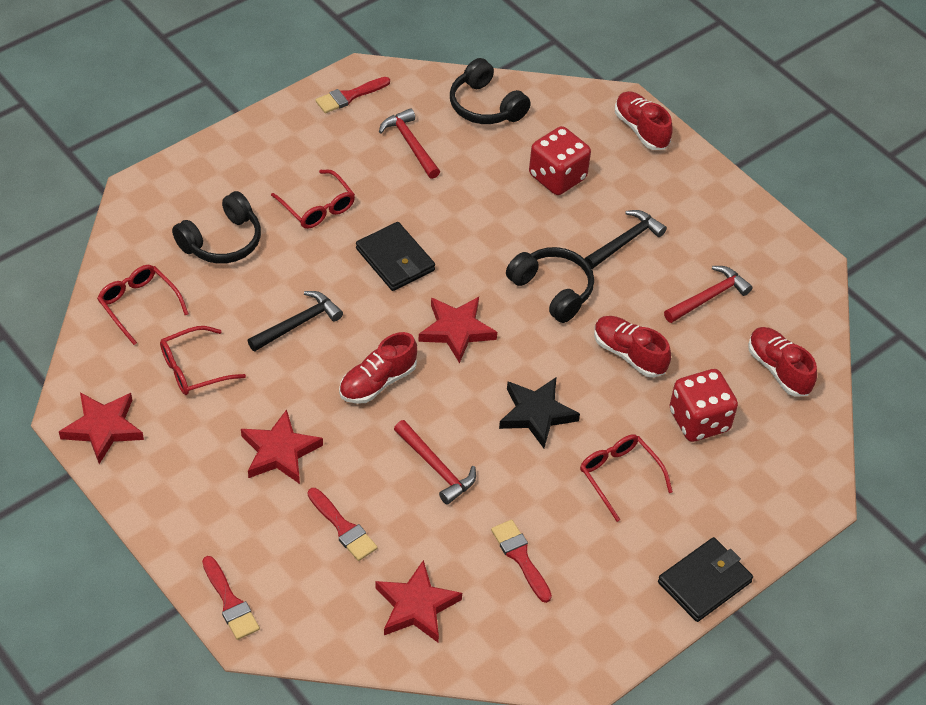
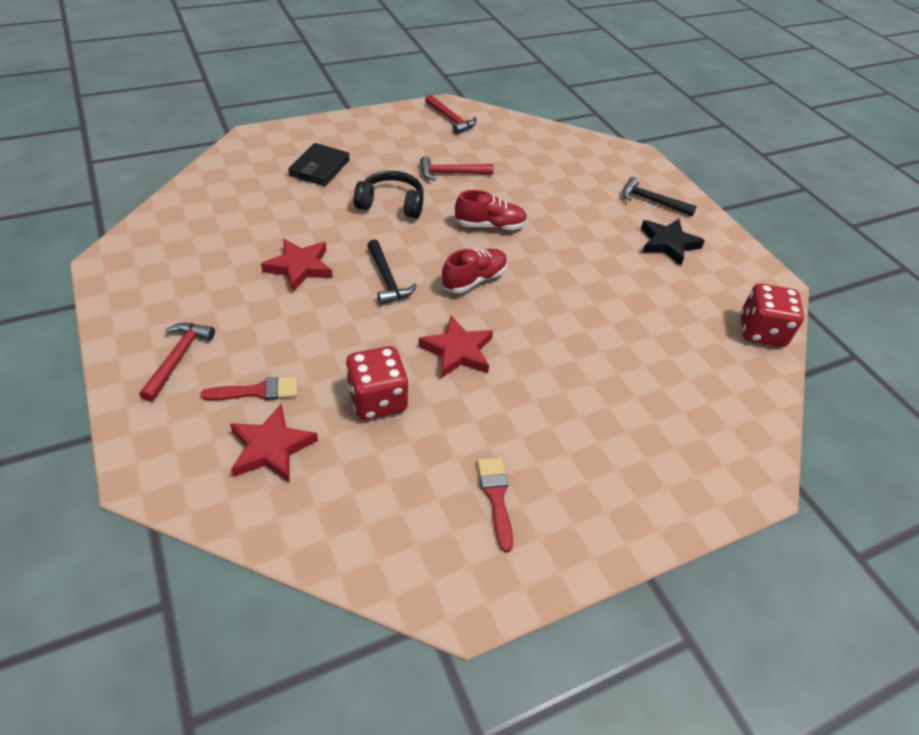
black headphones: [172,191,261,264] [450,58,531,124] [506,247,594,323] = 3 -> [354,171,424,218] = 1
black wallet: [356,222,435,291] [658,537,753,622] = 2 -> [288,143,350,186] = 1
red brush: [202,556,260,640] [308,488,378,561] [315,77,390,113] [491,520,552,603] = 4 -> [201,377,298,400] [477,458,513,552] = 2
red glasses: [97,265,189,345] [160,326,246,395] [271,169,355,229] [580,434,673,522] = 4 -> none = 0
red shoe: [339,332,417,404] [594,316,671,378] [615,91,673,150] [748,327,817,397] = 4 -> [442,249,507,293] [455,190,527,230] = 2
red star: [59,392,144,464] [241,409,323,484] [375,560,462,642] [418,297,497,363] = 4 -> [230,404,318,482] [261,239,333,292] [418,315,493,378] = 3

